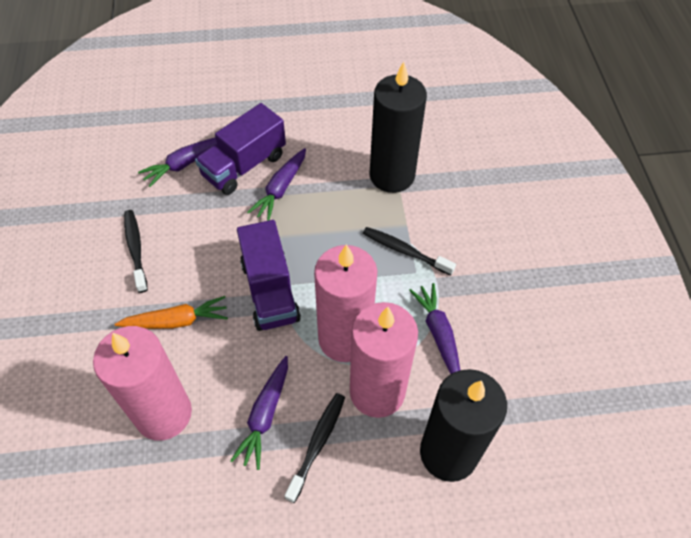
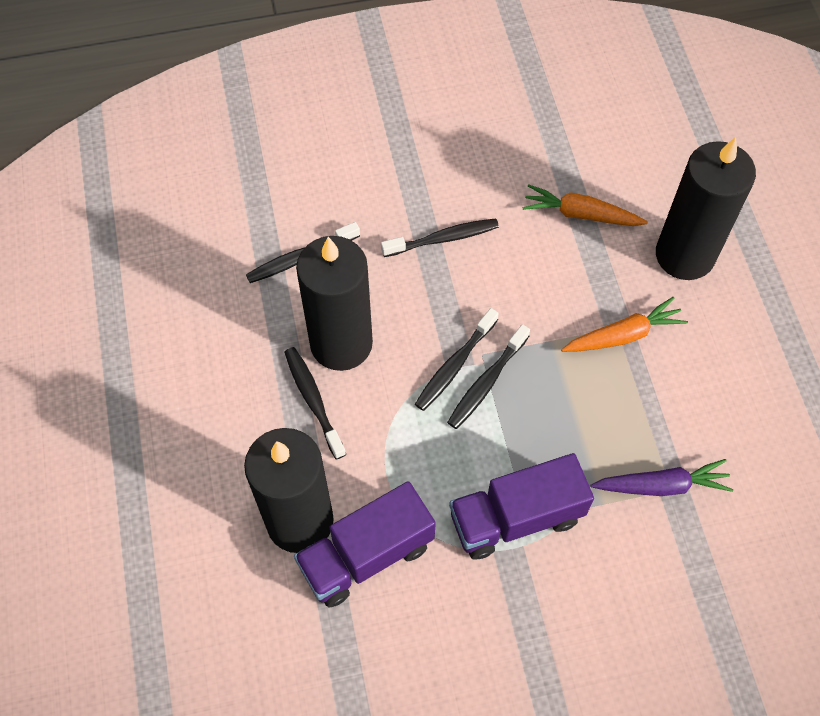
black candle: [369,62,427,193] [420,369,507,482] = 2 -> [244,428,334,553] [296,236,373,371] [656,137,756,280] = 3
black toothbrush: [124,210,148,293] [284,393,345,503] [363,227,456,276] = 3 -> [246,222,360,283] [284,347,346,459] [381,218,499,257] [415,308,499,411] [447,324,530,429] = 5
orange carrot: [115,296,228,329] = 1 -> [522,184,648,226] [561,297,688,352] = 2
pink candle: [93,326,192,441] [314,244,377,362] [350,302,418,418] = 3 -> none = 0
purple carrot: [138,137,217,187] [230,356,288,470] [247,148,306,221] [409,283,460,374] = 4 -> [591,459,733,496] = 1

